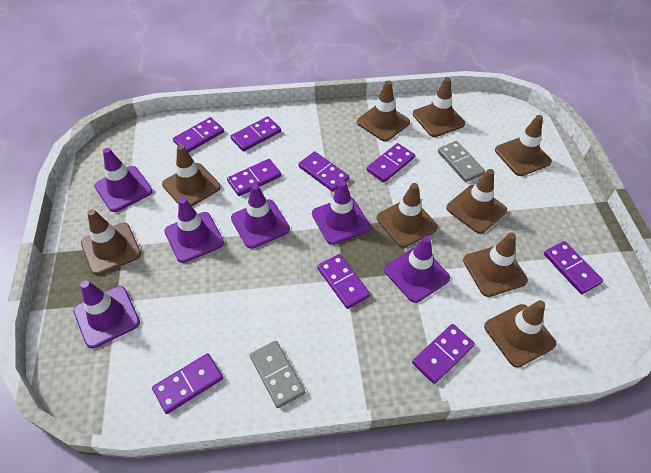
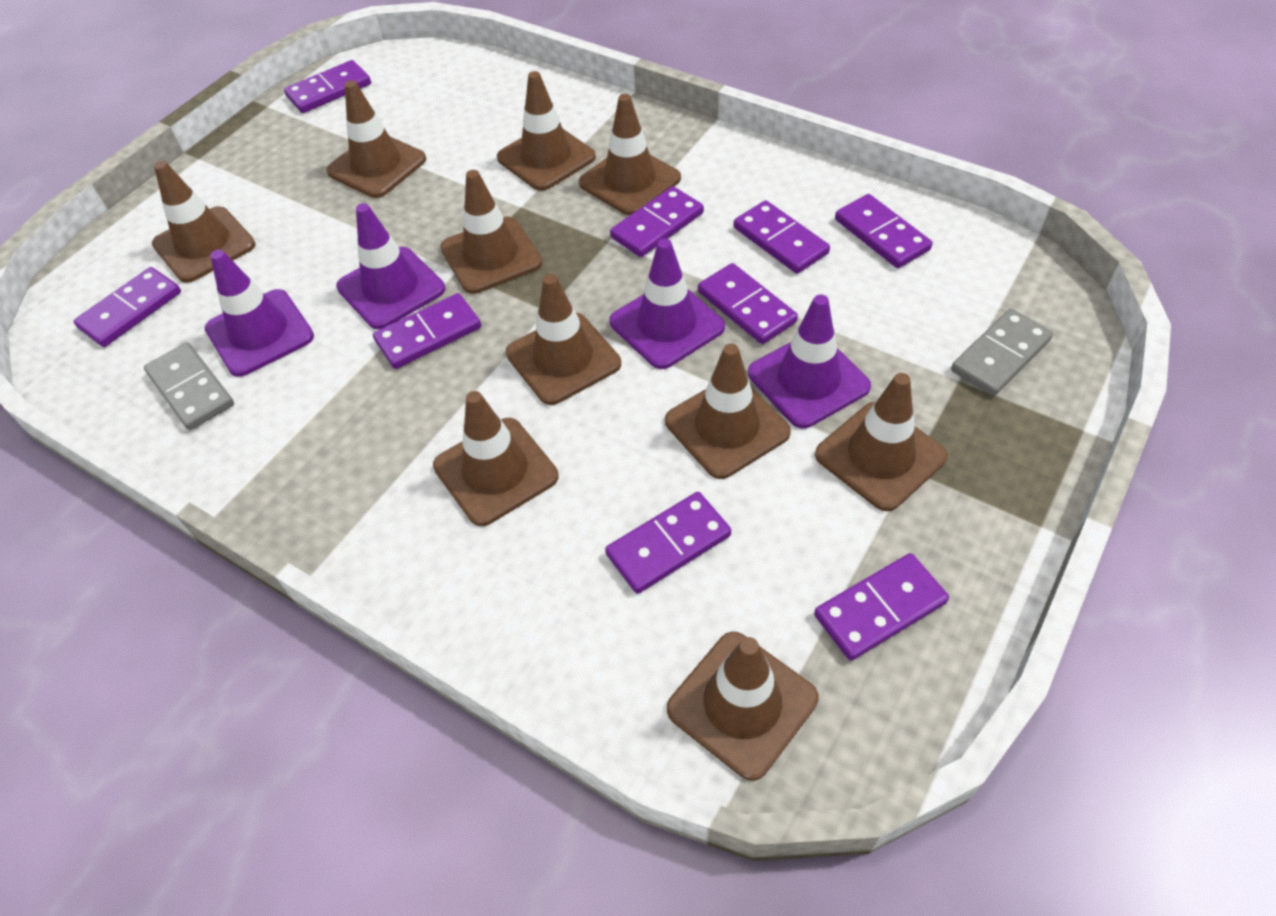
brown traffic cone: [81,209,141,275] [162,145,221,206] [357,81,410,142] [376,183,438,248] [413,77,465,137] [446,169,507,234] [463,232,528,297] [484,300,556,368] [495,115,552,176] = 9 -> [152,161,255,283] [326,80,426,198] [433,391,559,526] [440,170,542,294] [497,71,596,191] [506,274,621,405] [579,94,681,215] [665,344,791,479] [667,632,818,781] [815,373,948,511] = 10
purple traffic cone: [74,280,140,348] [94,148,153,212] [164,198,224,263] [231,184,290,249] [312,181,370,245] [384,236,450,303] = 6 -> [205,250,314,377] [336,203,445,329] [610,239,725,369] [748,294,871,428] = 4

